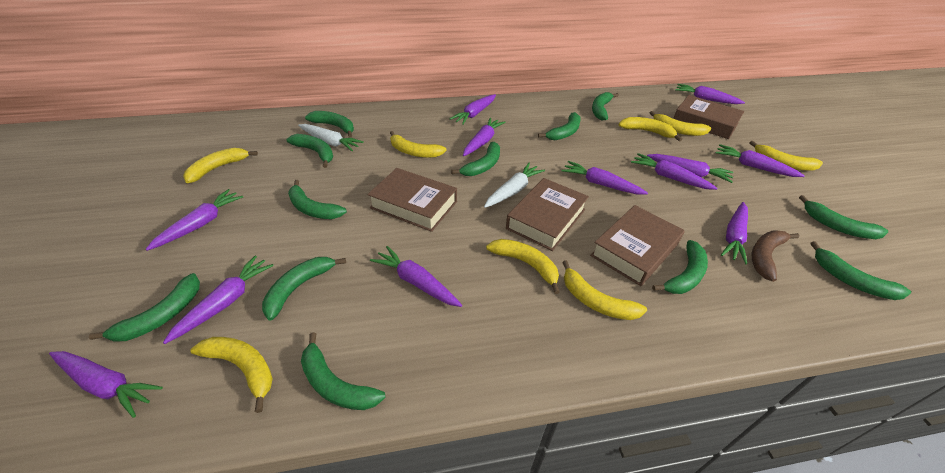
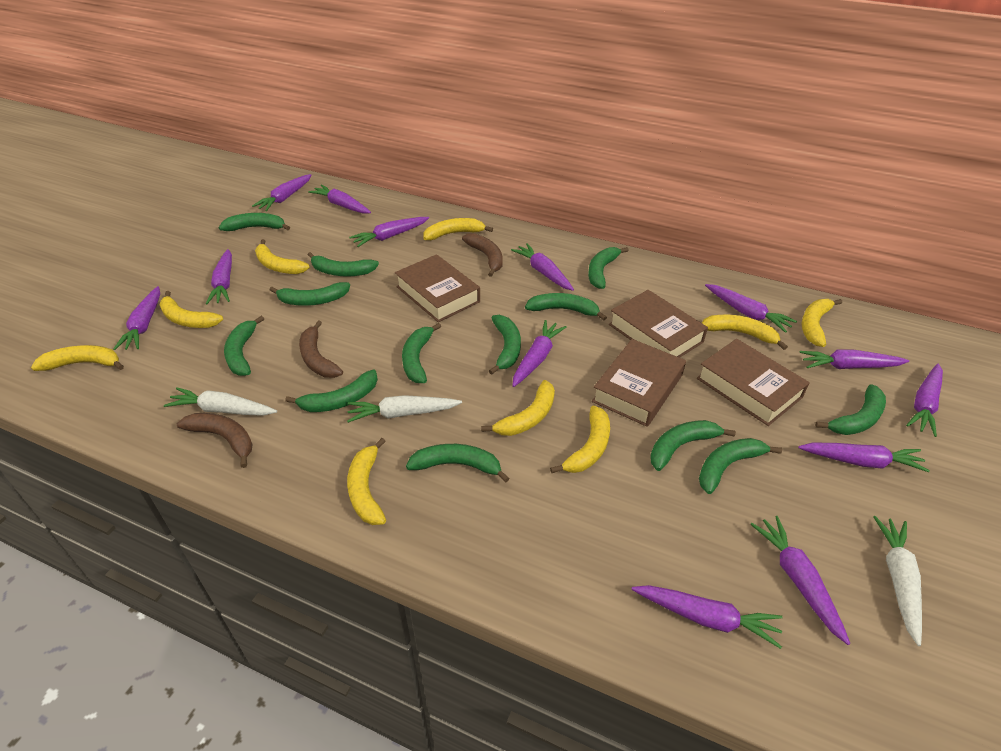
brown banana: [752,230,799,282] = 1 -> [177,413,252,468] [299,320,343,378] [462,233,503,277] = 3
green banana: [89,273,200,342] [262,257,346,321] [287,134,333,168] [288,180,347,219] [301,332,385,410] [305,111,354,137] [451,142,500,176] [538,112,581,140] [592,92,619,120] [652,240,708,294] [799,195,888,239] [810,241,911,300] = 12 -> [219,213,290,231] [224,316,264,376] [270,282,350,306] [285,370,378,412] [308,252,379,277] [402,323,441,383] [406,444,510,482] [489,315,521,375] [525,293,607,321] [588,247,629,289] [650,420,736,471] [699,438,782,494] [815,384,886,435] = 13
purple carrot: [49,351,163,418] [146,189,243,251] [163,256,274,344] [370,246,462,307] [450,94,496,125] [463,118,506,156] [562,161,648,194] [631,153,718,190] [647,154,733,183] [675,84,745,104] [716,144,805,177] [721,202,748,264] = 12 -> [113,286,160,350] [206,249,232,304] [252,174,312,211] [308,184,371,214] [349,217,429,247] [511,243,574,291] [512,320,567,387] [632,585,783,649] [705,284,797,333] [750,516,851,645] [798,443,930,472] [799,350,909,369] [906,364,943,437] = 13
white carrot: [298,124,364,151] [484,163,545,208] = 2 -> [164,387,277,416] [347,395,462,423] [874,516,922,646] = 3
yellow banana: [183,148,258,183] [190,337,273,413] [390,131,447,158] [486,239,560,294] [562,260,647,320] [618,117,682,142] [650,111,711,136] [750,141,823,171] = 8 -> [31,345,124,371] [160,291,223,328] [255,239,310,274] [347,438,386,525] [423,218,493,240] [481,380,555,436] [550,405,610,473] [702,315,788,350] [802,299,842,347] = 9

